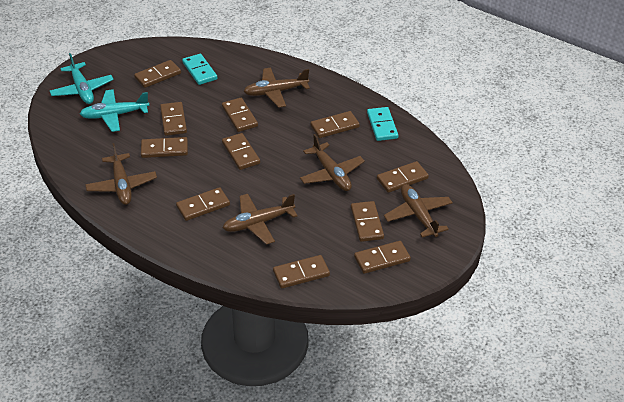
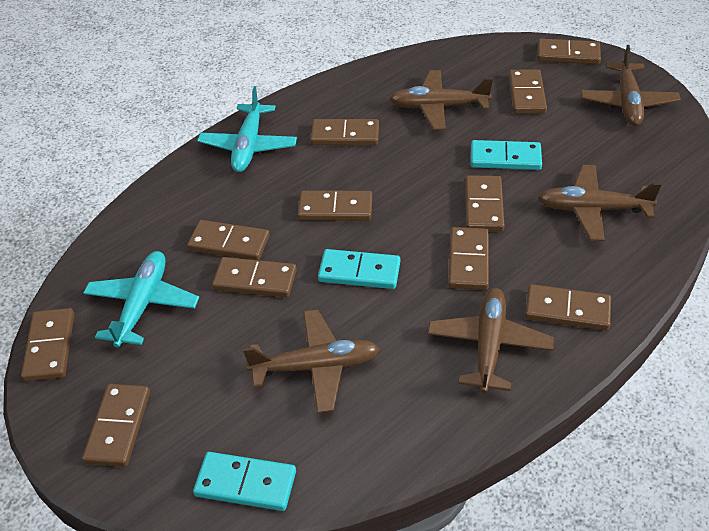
turquoise domino: [182,54,217,85] [367,107,398,141] = 2 -> [193,452,296,511] [318,249,400,289] [471,140,542,170] = 3

